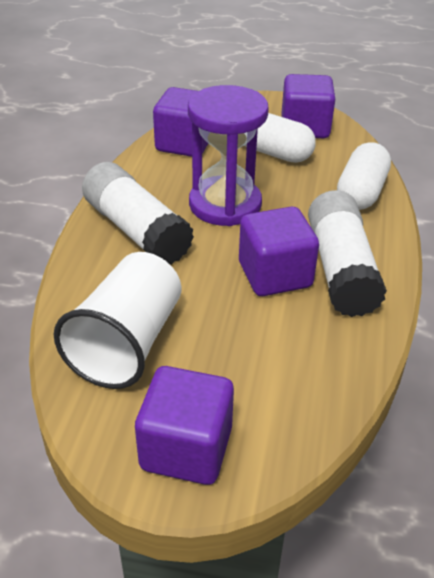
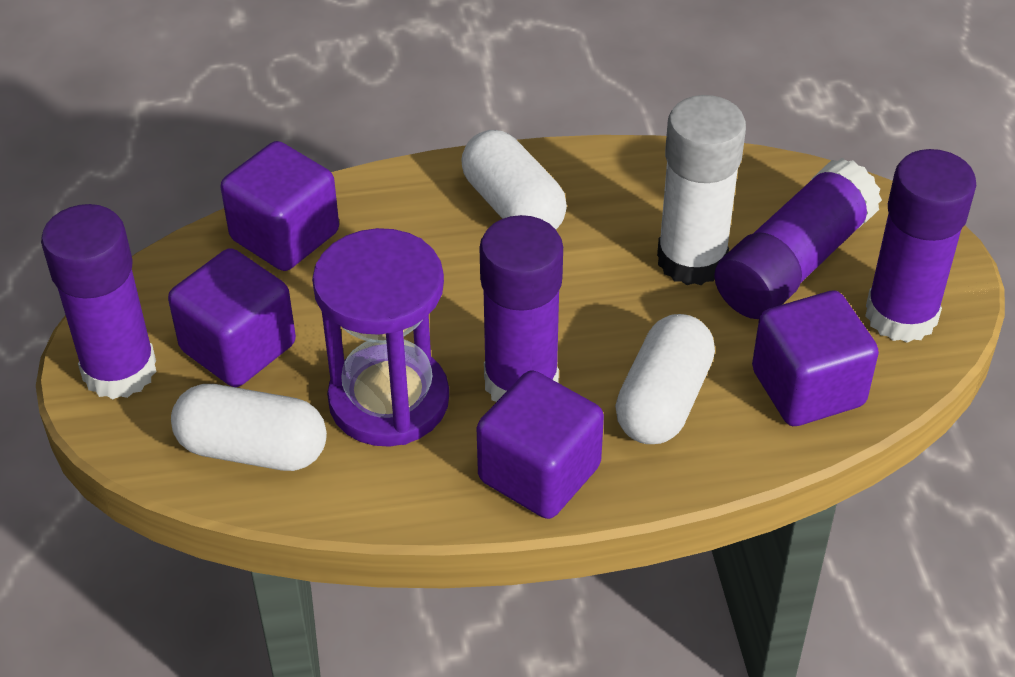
purple glue stick: none = 0 -> [41,204,157,399] [479,215,563,402] [714,158,882,319] [865,149,976,343] = 4
white capsule: [244,113,316,163] [337,142,391,210] = 2 -> [171,384,327,471] [461,130,567,229] [615,314,715,444] = 3
white cup: [54,252,181,389] = 1 -> none = 0
white glue stick: [82,162,194,265] [308,190,387,317] = 2 -> [657,95,746,285] = 1

